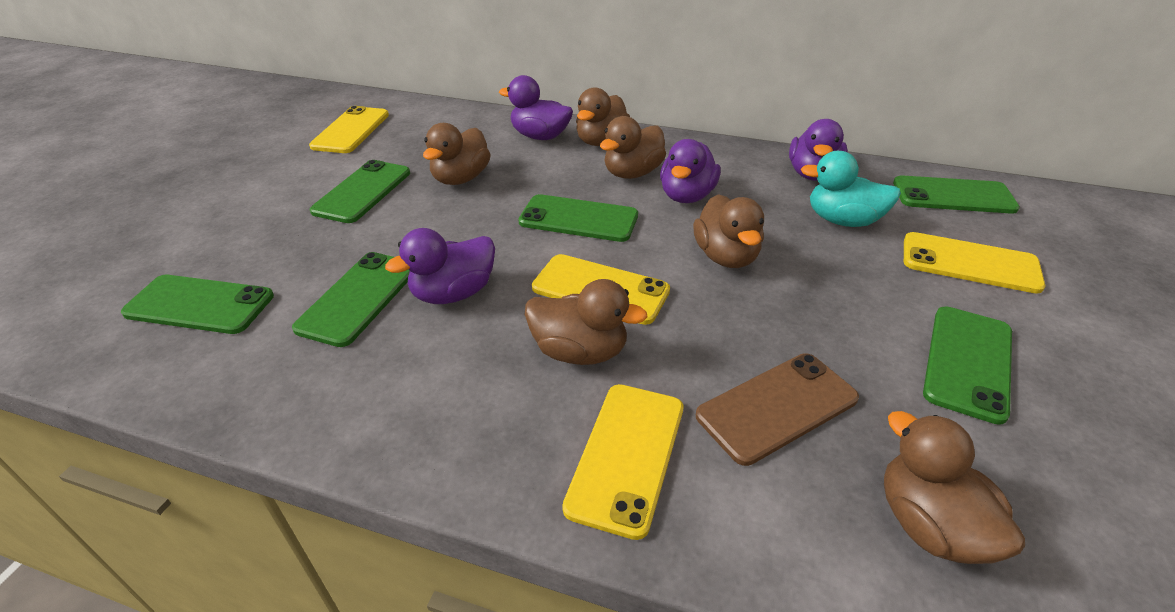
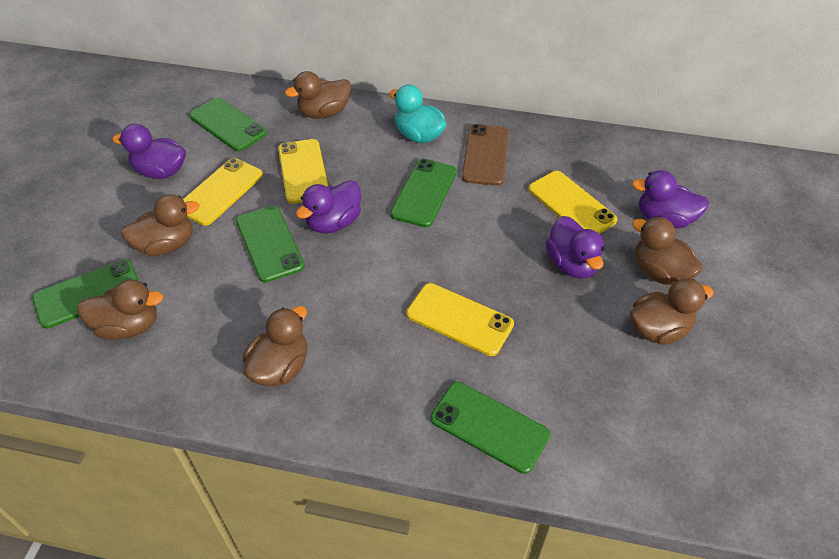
green phone: [121,275,274,334] [292,252,410,347] [310,160,410,223] [518,194,638,242] [893,175,1020,214] [923,306,1012,425] = 6 -> [32,259,139,329] [189,98,267,151] [236,206,305,283] [390,159,457,227] [431,382,550,474] = 5

